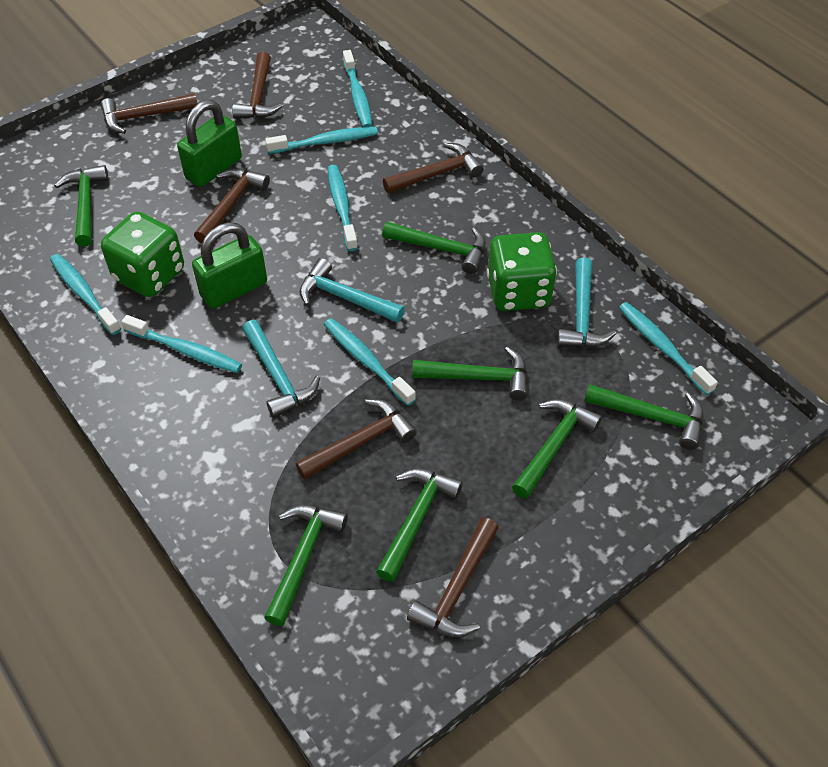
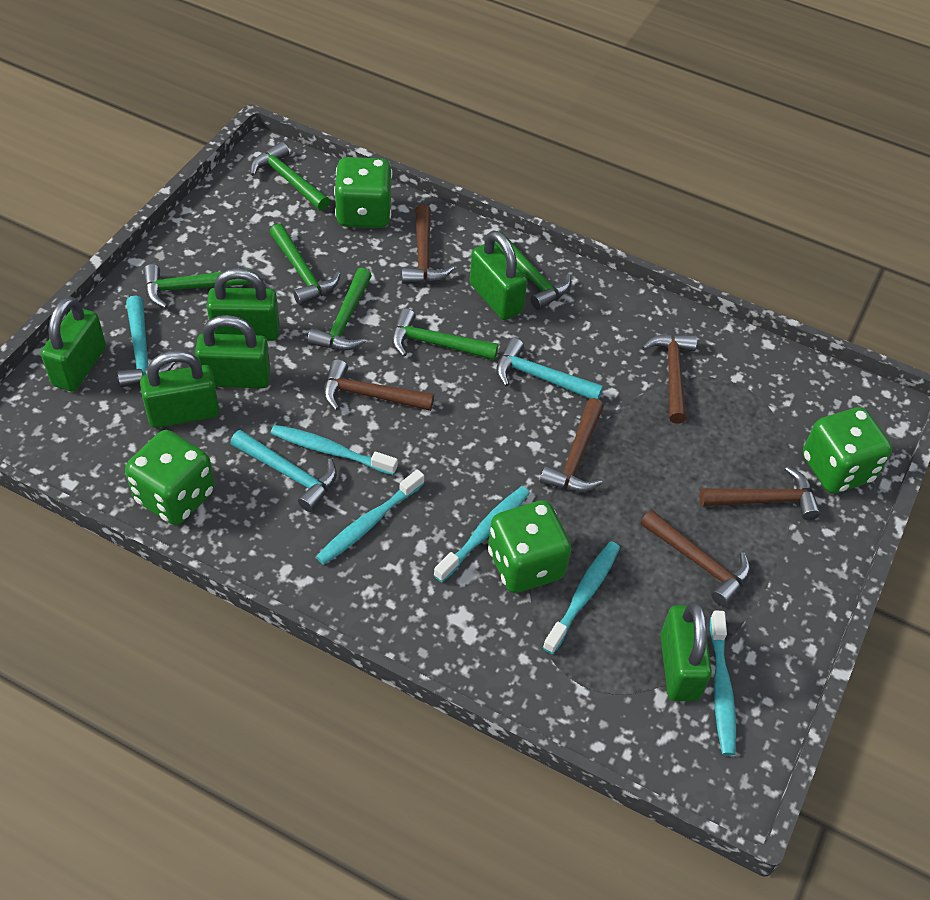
green dice: [101,212,184,297] [487,232,557,311] = 2 -> [125,430,215,525] [334,157,393,228] [488,500,571,593] [803,407,892,493] = 4
green hammer: [54,165,108,247] [264,505,348,626] [376,469,463,582] [382,222,486,274] [412,346,528,400] [512,399,602,498] [584,384,703,450] = 7 -> [143,264,251,309] [251,142,330,211] [270,224,341,305] [307,268,372,350] [392,308,498,360] [495,231,571,310] = 6
green padlock: [177,100,242,187] [192,222,267,309] = 2 -> [41,297,106,392] [140,350,219,428] [195,315,270,388] [207,268,279,341] [470,230,527,320] [660,601,712,701] = 6
turquoise toothbrush: [50,254,121,335] [121,315,242,373] [265,127,378,154] [324,318,416,406] [328,165,358,251] [343,50,372,127] [619,302,718,395] = 7 -> [270,425,398,475] [316,469,424,565] [434,486,530,582] [543,541,620,654] [710,610,736,756] = 5

